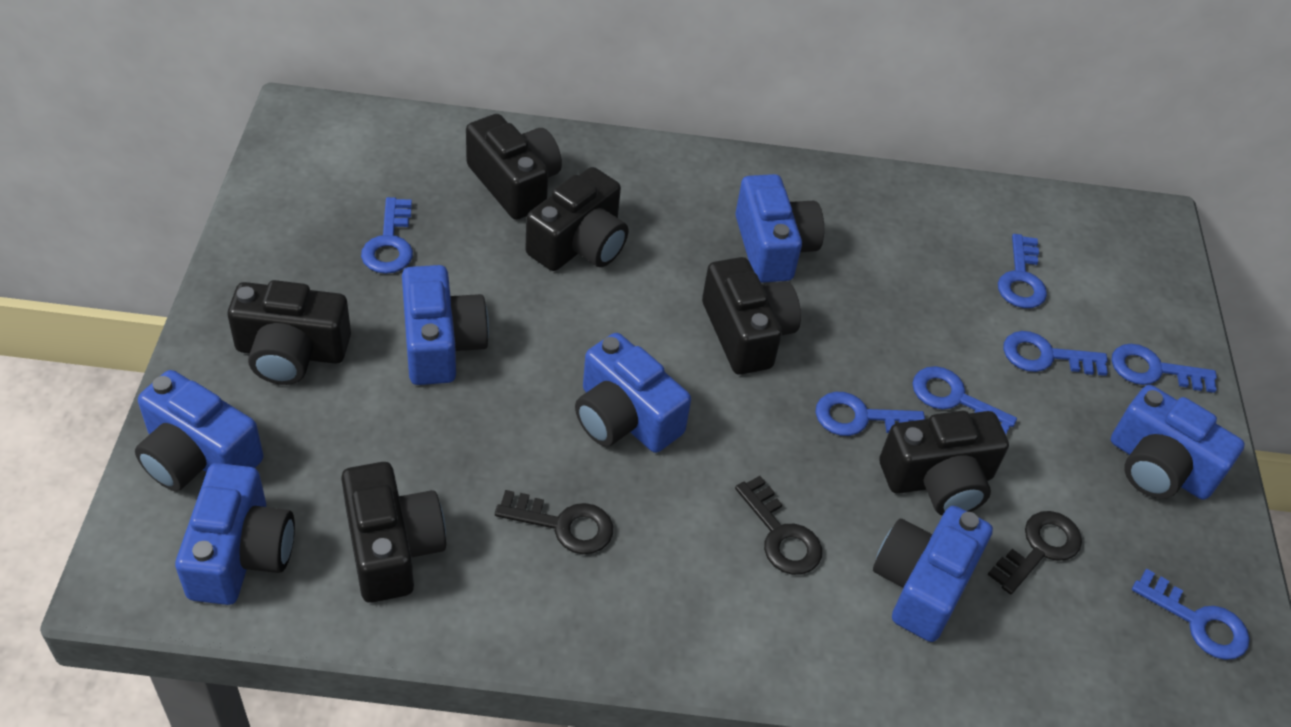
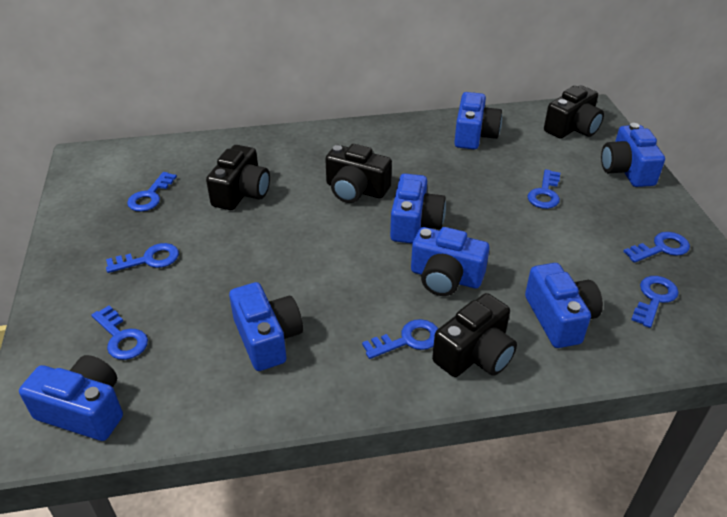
black camera: [228,280,351,385] [341,462,446,603] [466,114,562,220] [525,167,628,271] [702,257,801,375] [879,411,1009,516] = 6 -> [206,145,270,210] [325,144,392,203] [432,293,517,377] [544,86,604,139] = 4
black key: [495,490,613,554] [735,476,822,575] [988,511,1082,594] = 3 -> none = 0

